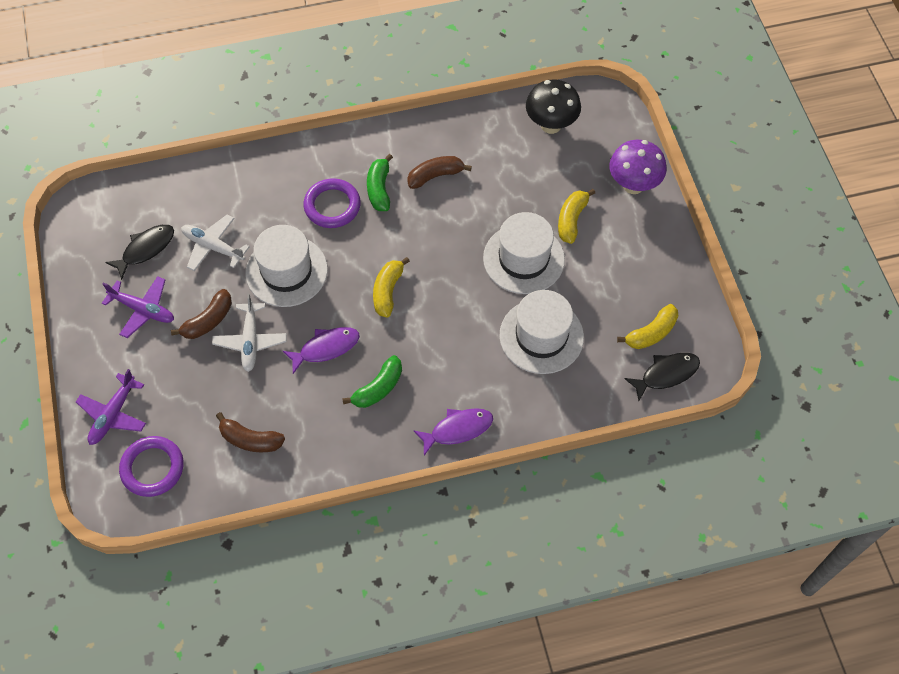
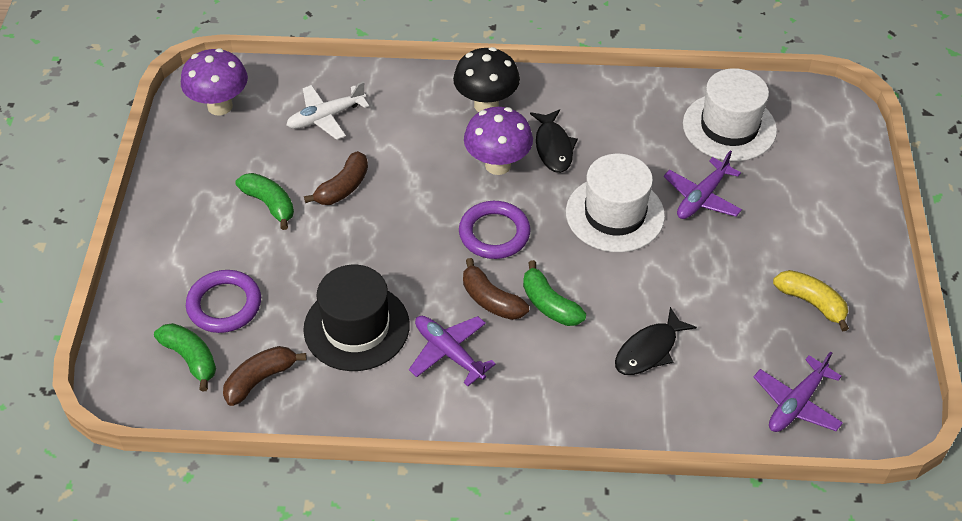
black hat: none = 0 -> [303,265,410,371] = 1
green banana: [342,355,402,408] [367,154,393,211] = 2 -> [154,323,216,392] [235,173,294,230] [523,260,586,326] = 3
purple fish: [283,327,360,374] [413,408,493,456] = 2 -> none = 0
purple mushroom: [609,140,667,194] = 1 -> [181,48,248,115] [464,107,533,175] = 2
purple plane: [76,369,146,445] [102,276,174,338] = 2 -> [409,316,496,386] [664,150,742,219] [754,351,843,432] = 3
white hat: [246,225,328,307] [483,212,565,294] [499,290,584,374] = 3 -> [566,154,665,252] [683,68,777,161] = 2
white plane: [181,215,250,271] [212,294,287,372] = 2 -> [286,81,369,140] = 1
yellow banana: [373,257,410,317] [558,189,595,244] [617,304,678,349] = 3 -> [773,270,849,332] = 1

